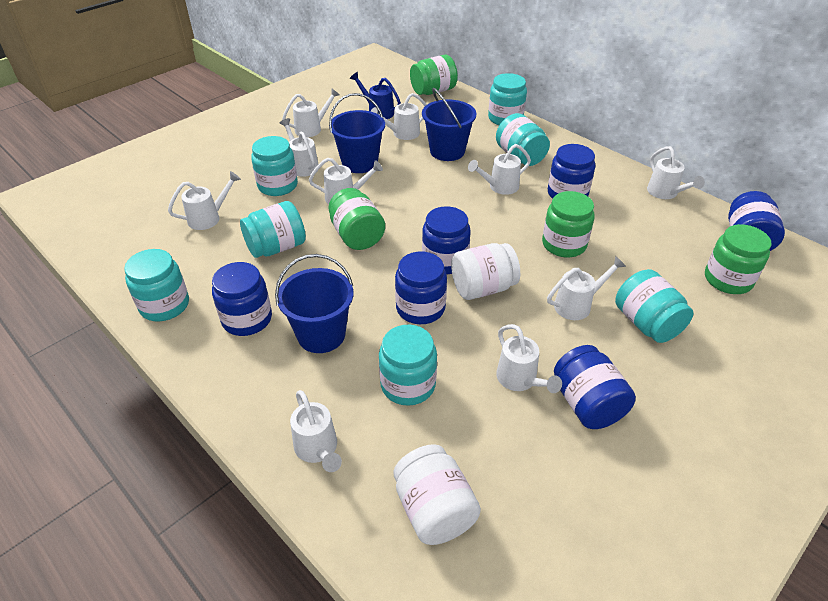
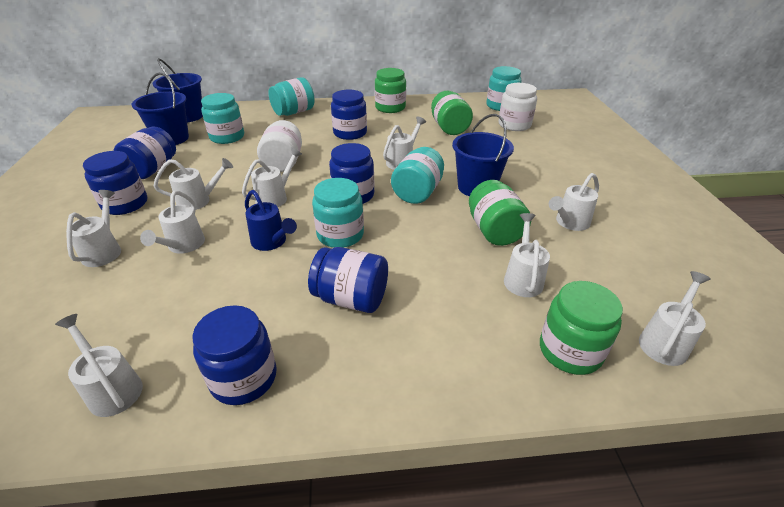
turquoise jar: [124,249,189,321] [240,201,306,258] [251,136,298,196] [379,325,437,406] [488,73,527,125] [496,113,550,166] [615,269,694,343] = 7 -> [201,93,244,144] [268,77,315,116] [312,178,364,248] [391,147,444,204] [486,66,521,111] = 5
white watering can: [168,171,241,230] [280,118,318,177] [282,88,340,137] [290,390,342,472] [309,158,383,204] [370,93,427,140] [468,144,531,195] [496,324,562,393] [547,256,626,320] [647,146,705,199] = 10 -> [55,314,143,417] [66,190,121,267] [140,191,205,253] [154,158,233,210] [242,147,302,207] [383,116,426,170] [504,213,550,297] [549,173,599,231] [639,271,711,366] = 9

